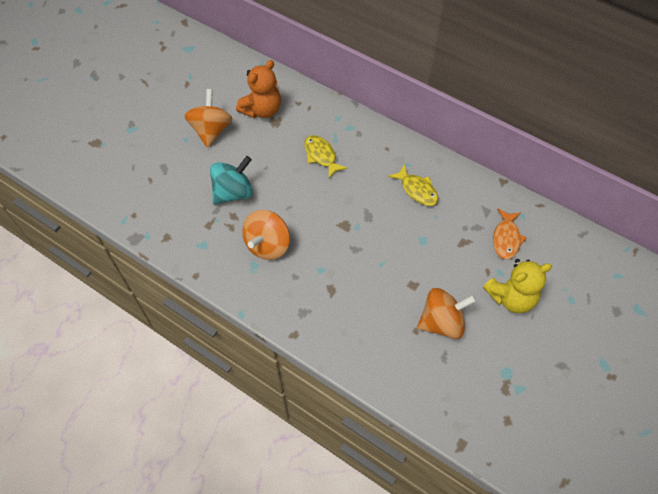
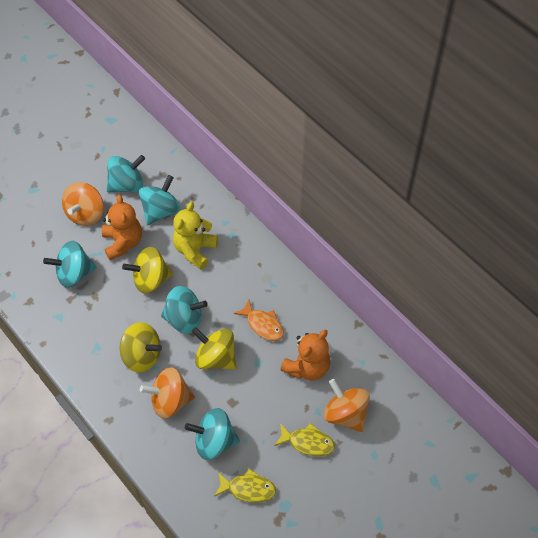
orange teddy bear: [236,60,281,118] = 1 -> [102,194,142,260] [280,330,330,381] = 2
turquoise spinning top: [210,156,253,205] = 1 -> [43,241,97,288] [106,155,145,192] [139,175,180,225] [161,286,208,334] [185,408,240,460] = 5
yellow spinning top: none = 0 -> [120,322,162,373] [122,247,173,294] [191,327,236,370] = 3

